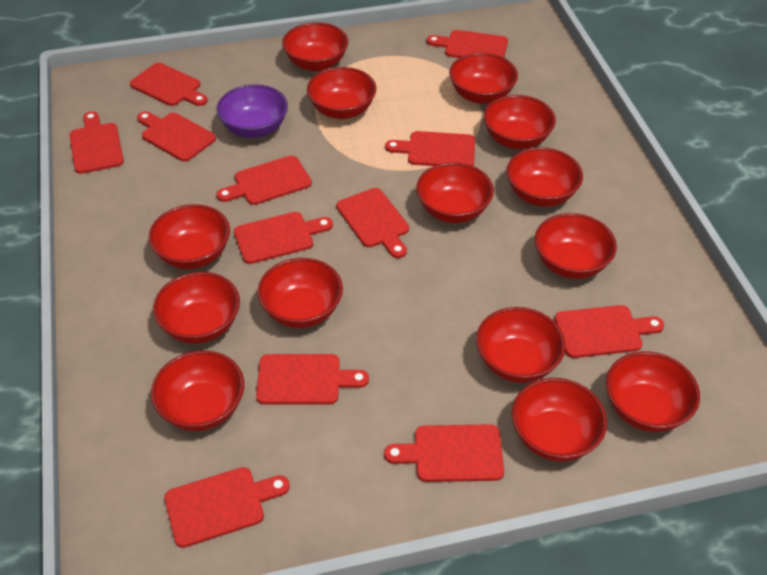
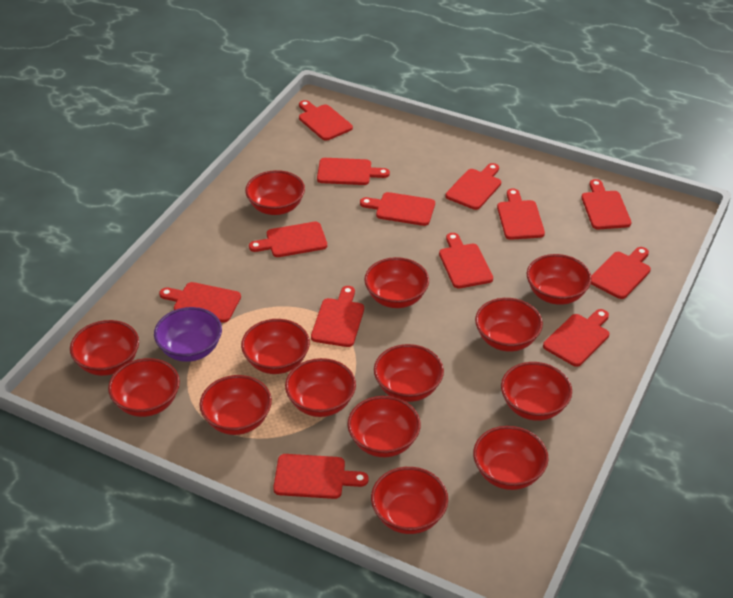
red cutting board: [70,111,124,174] [130,63,208,106] [137,111,216,162] [165,467,290,548] [217,155,312,205] [234,212,333,264] [256,354,369,405] [337,188,409,258] [384,424,504,482] [385,131,475,166] [427,30,508,58] [555,305,664,358] = 12 -> [159,282,241,323] [249,222,327,257] [273,454,369,499] [299,100,353,141] [311,286,364,347] [317,158,390,185] [360,192,435,226] [439,233,493,288] [446,163,501,210] [497,188,545,240] [543,309,609,367] [581,179,631,229] [591,247,651,299] = 13

